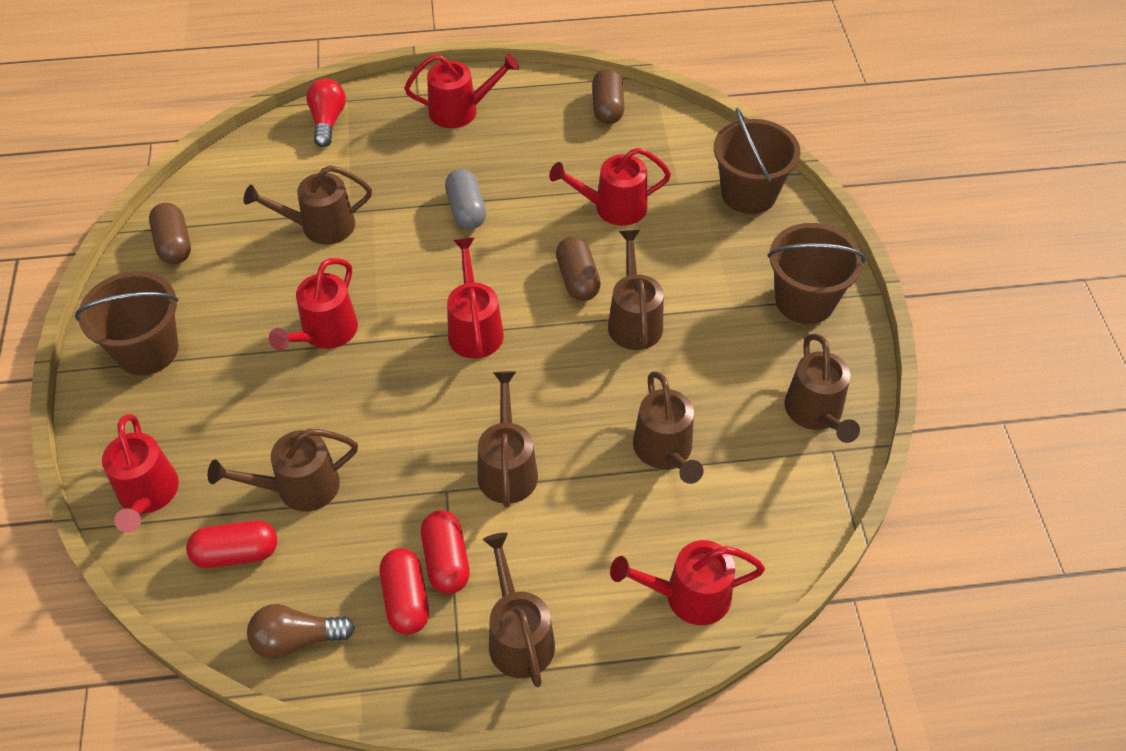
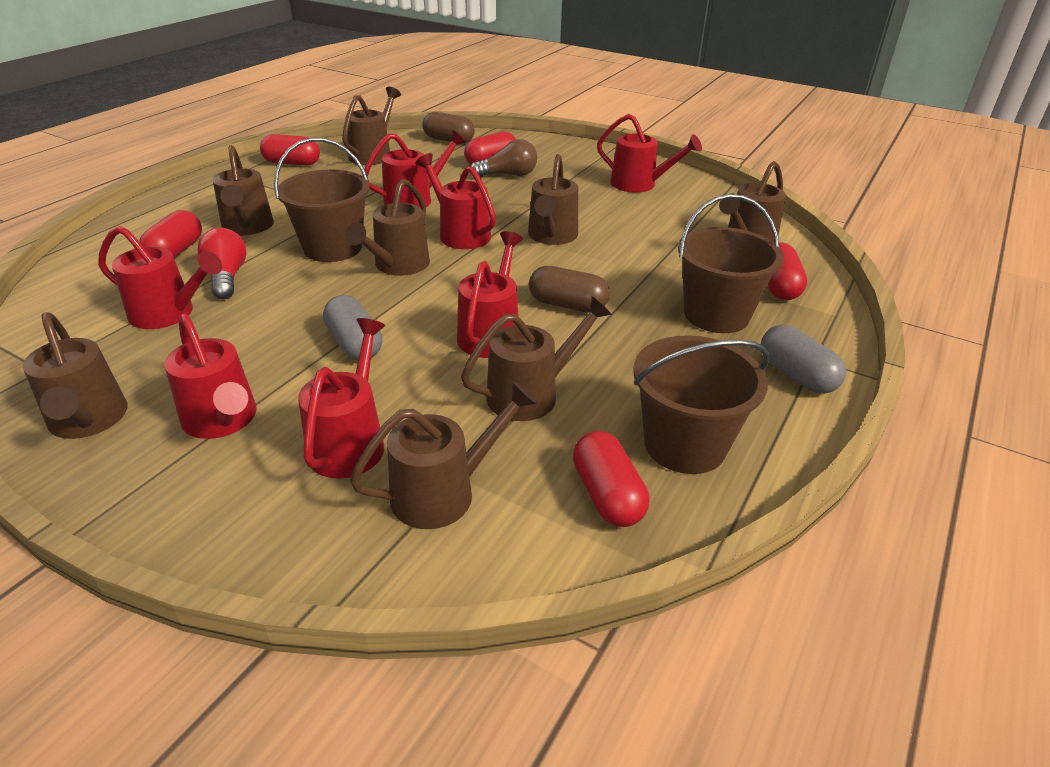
brown capsule: [149,203,191,264] [556,236,601,301] [592,68,624,124] = 3 -> [422,112,475,144] [529,266,610,313] = 2
brown watering can: [208,429,358,512] [243,165,372,245] [478,371,538,508] [483,532,555,687] [608,230,664,350] [633,372,703,484] [784,334,860,443] = 7 -> [23,312,128,439] [213,145,274,236] [342,87,401,165] [345,179,430,276] [350,382,537,529] [461,297,612,421] [528,154,578,245] [719,161,786,242] = 8
grey capsule: [445,169,486,229] = 1 -> [323,295,382,360] [761,325,846,394] = 2
red capsule: [186,521,277,568] [380,548,429,635] [421,510,470,594] = 3 -> [139,210,202,258] [260,134,320,166] [464,131,516,164] [573,431,650,527] [768,242,807,300] = 5
red watering can: [102,414,179,533] [269,258,358,351] [404,54,519,128] [447,238,504,359] [549,148,671,226] [610,540,765,625] = 6 -> [98,226,222,329] [164,314,256,439] [298,318,385,479] [365,130,466,207] [415,153,496,249] [457,231,523,358] [597,114,702,193] = 7

